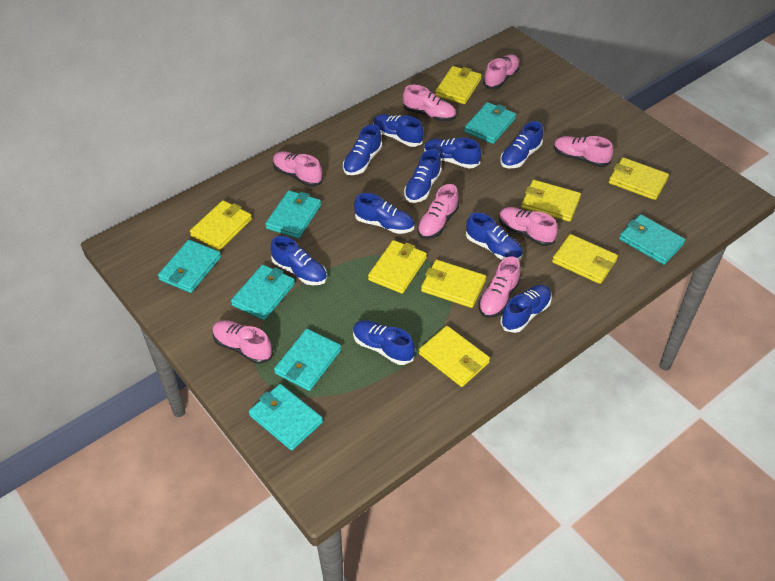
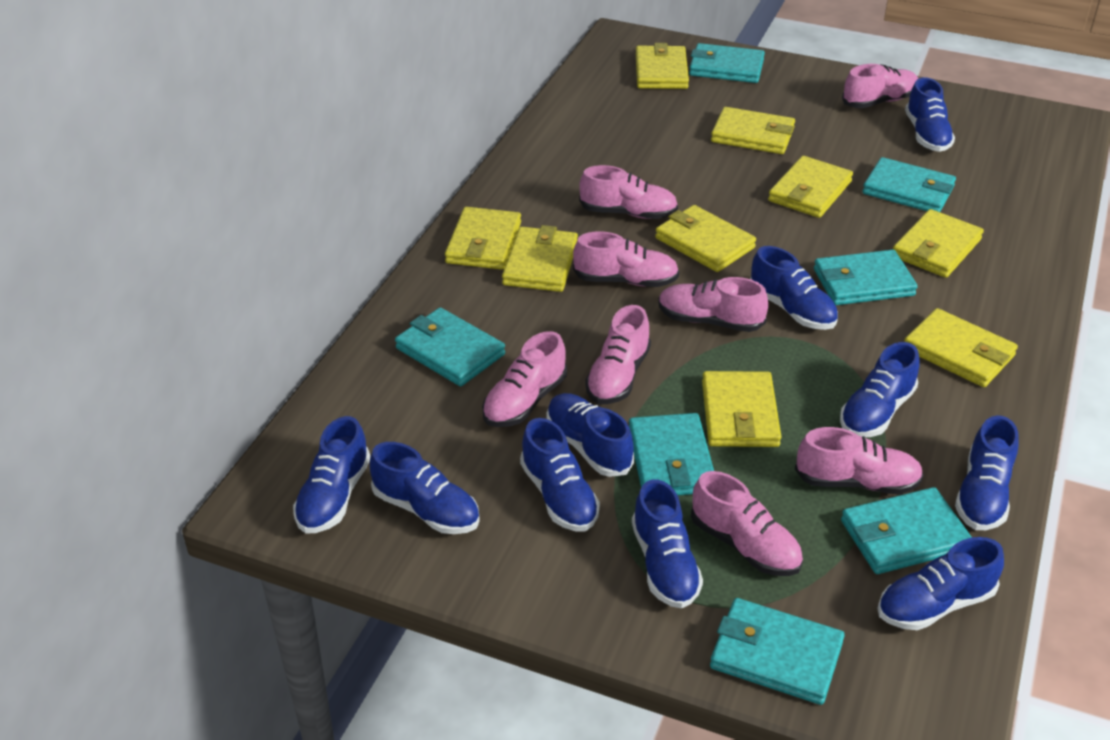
yellow wallet: [190,200,252,250] [368,240,427,294] [419,326,490,387] [421,260,486,308] [435,66,482,104] [522,180,581,222] [552,234,618,284] [609,158,669,200] = 8 -> [445,207,521,270] [502,225,578,292] [636,43,689,89] [655,205,756,272] [702,371,781,447] [711,107,795,154] [768,156,853,218] [893,209,984,278] [904,308,1018,387] = 9

